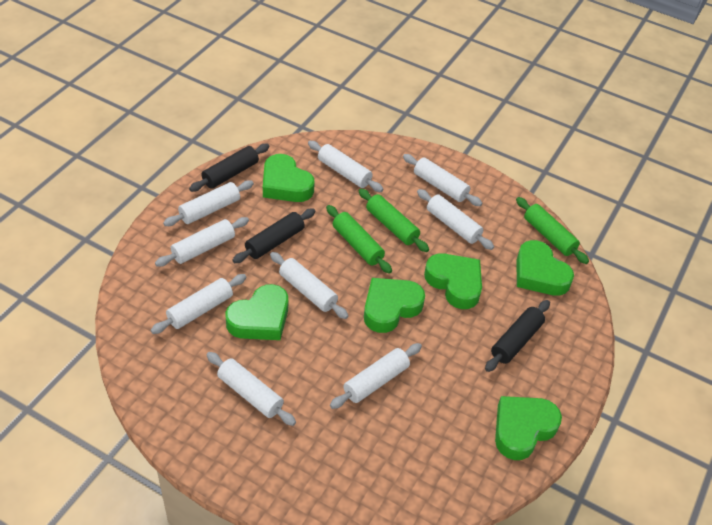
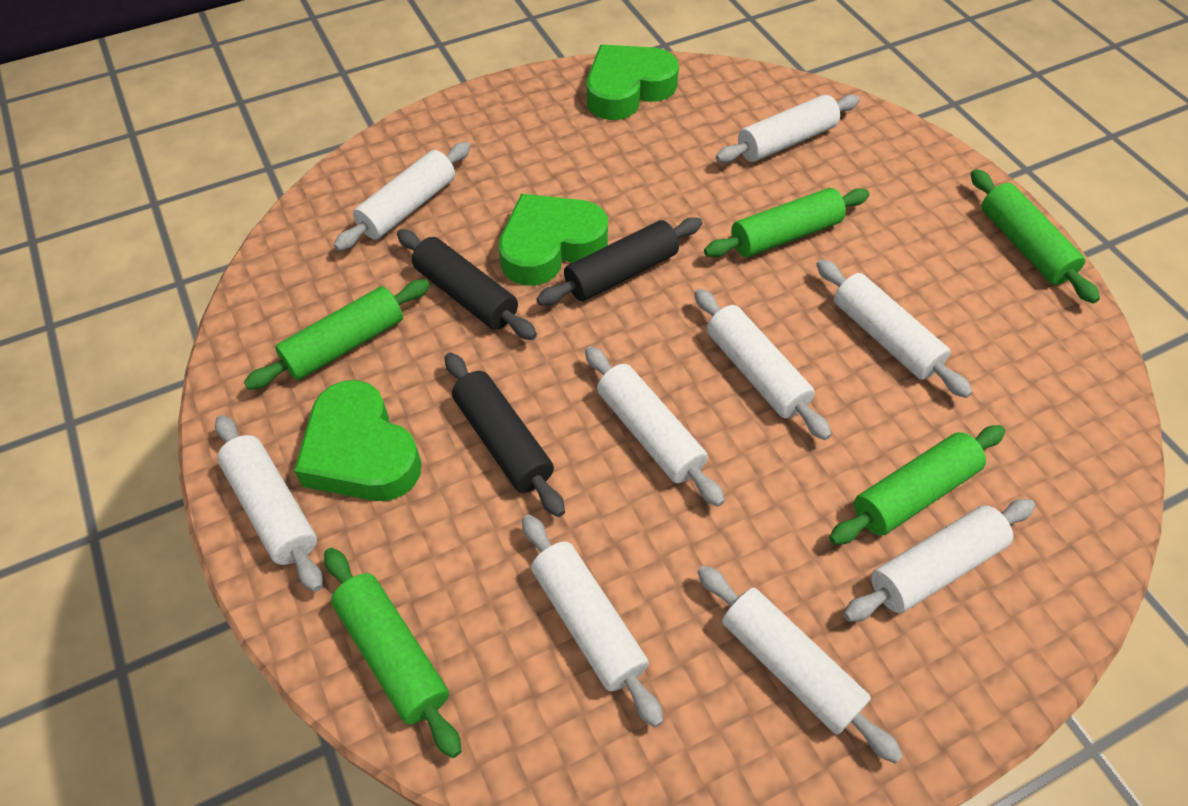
green heart: [225,284,288,340] [263,154,315,202] [364,278,425,333] [424,253,482,309] [495,396,562,460] [517,240,574,296] = 6 -> [294,380,421,501] [498,194,608,286] [587,45,679,120] = 3
green rolling pin: [326,205,392,274] [359,189,429,252] [516,197,589,264] = 3 -> [244,279,430,390] [324,548,462,758] [704,188,869,257] [829,425,1005,545] [971,169,1100,303] = 5

